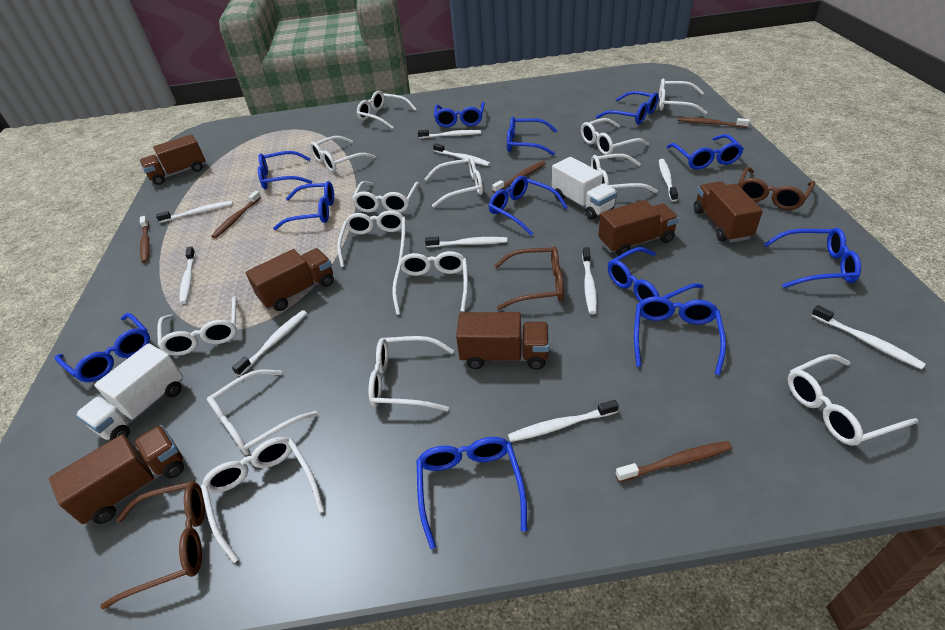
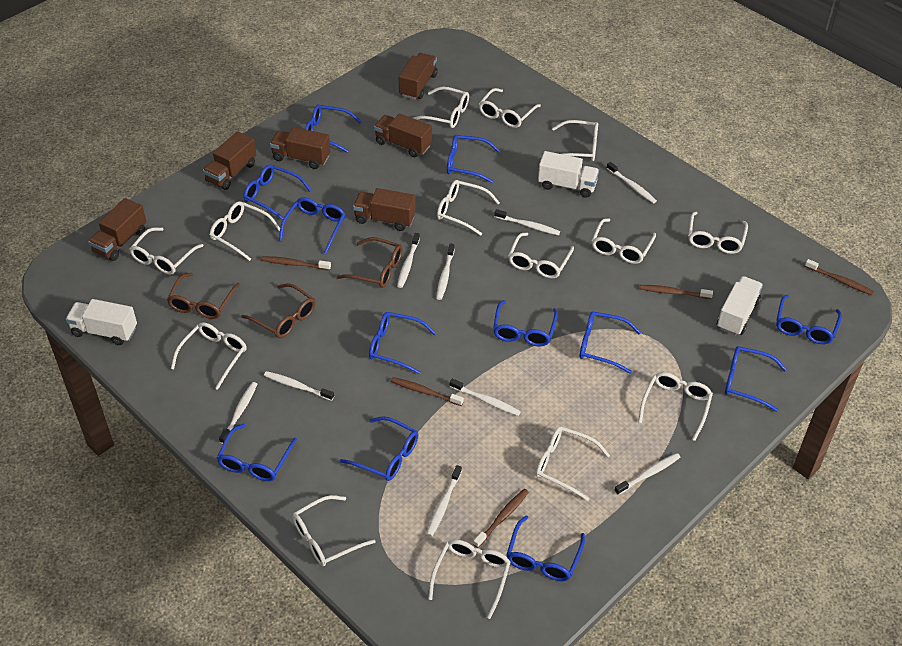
white toothbrush: [156,201,233,223] [180,246,196,304] [232,310,307,376] [418,130,481,138] [425,237,507,247] [433,143,491,166] [508,400,619,442] [582,247,597,314] [659,159,678,202] [811,305,926,370] = 10 -> [219,382,257,444] [264,371,334,401] [397,233,420,288] [427,465,462,537] [436,243,455,300] [450,378,521,416] [494,209,560,235] [607,162,657,204] [614,453,681,495] = 9
white truck: [76,343,183,440] [552,157,617,219] = 2 -> [66,299,137,345] [538,151,599,198] [717,276,763,336] = 3

